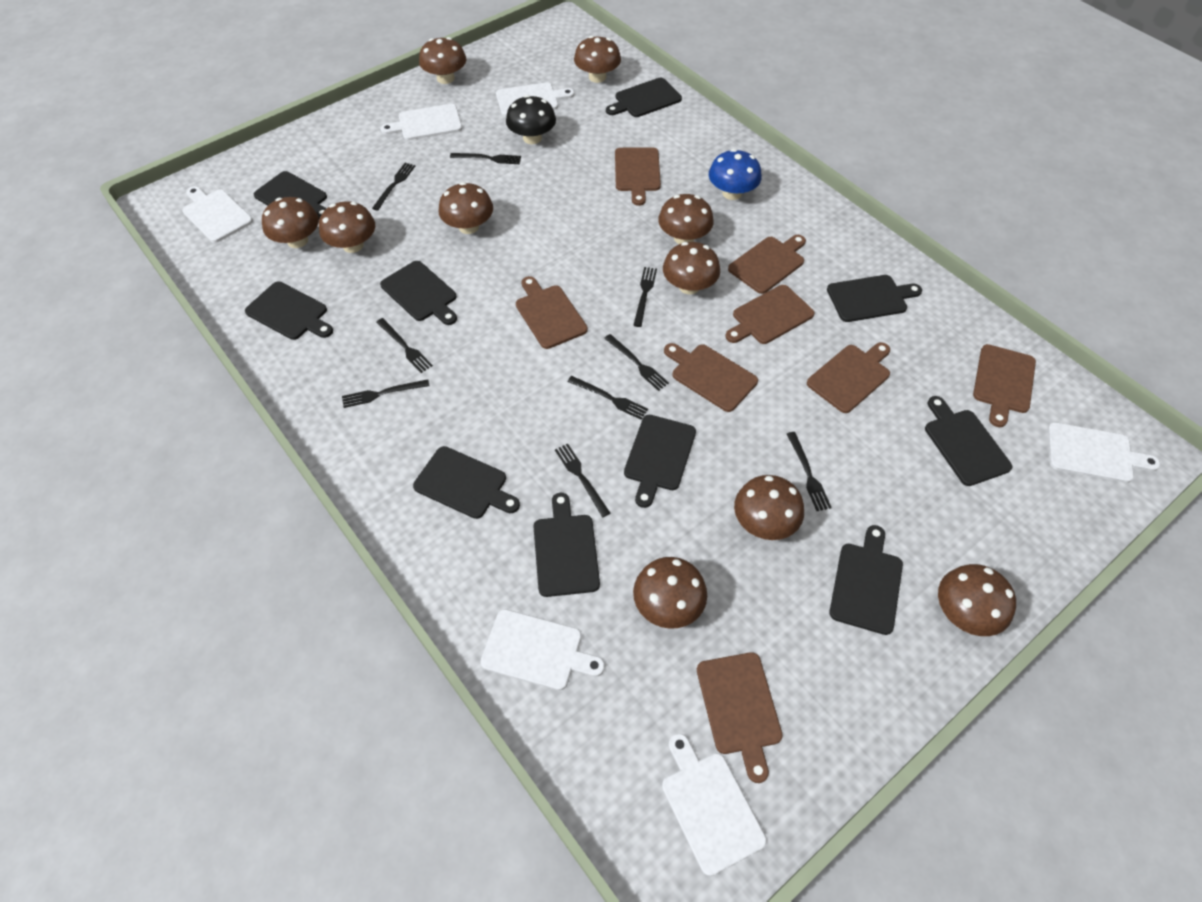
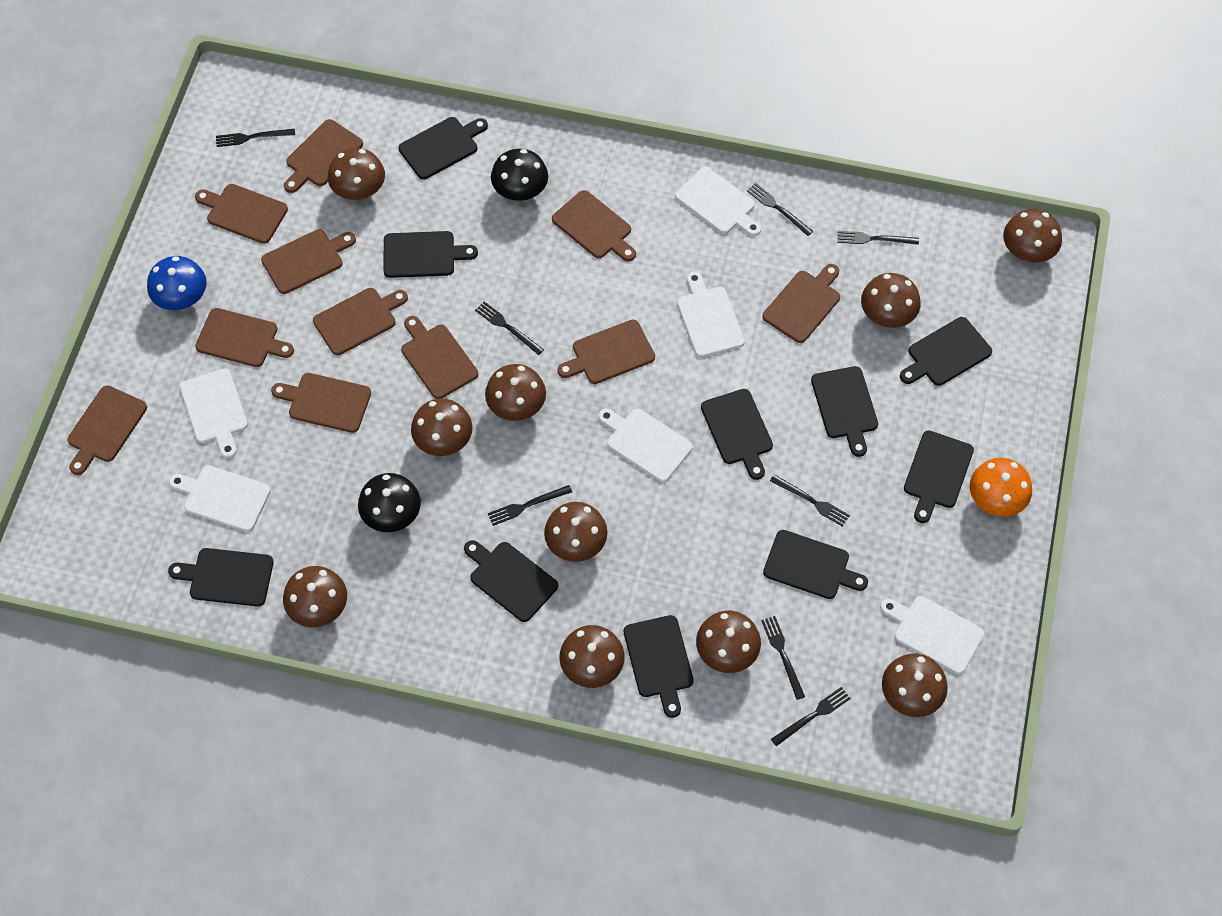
black fork: [342,379,430,408] [372,163,415,211] [376,318,433,373] [450,153,521,164] [555,444,610,517] [568,376,648,420] [604,334,669,391] [633,267,657,327] [787,432,832,511] = 9 -> [216,129,295,147] [475,301,544,355] [488,485,572,526] [747,183,813,236] [761,616,805,700] [770,474,850,527] [771,687,851,746] [837,231,919,245] = 8
black mushroom: [506,95,556,144] = 1 -> [358,473,421,532] [491,149,548,201] = 2
brown cutting board: [516,276,588,349] [615,148,661,206] [664,343,758,412] [697,652,783,783] [725,285,814,344] [728,235,806,294] [807,342,890,413] [973,344,1036,427] = 8 -> [67,385,147,475] [195,184,288,244] [195,308,294,367] [261,229,356,294] [271,373,371,433] [284,119,363,193] [313,288,408,355] [401,316,478,399] [552,190,636,262] [557,320,655,384] [762,264,840,343] = 11
orange mushroom: none = 0 -> [970,458,1032,517] = 1

